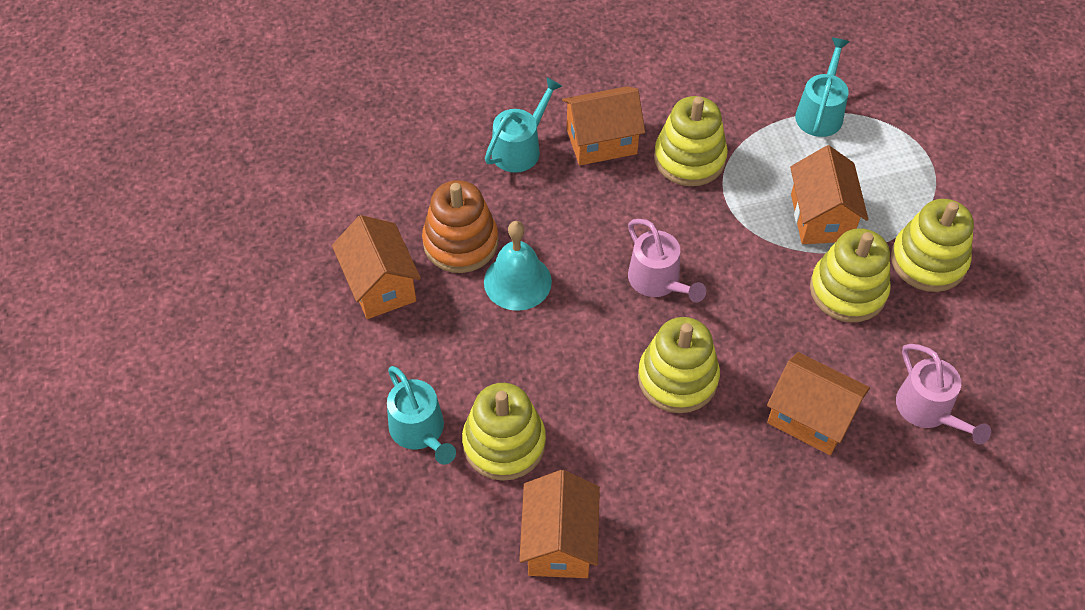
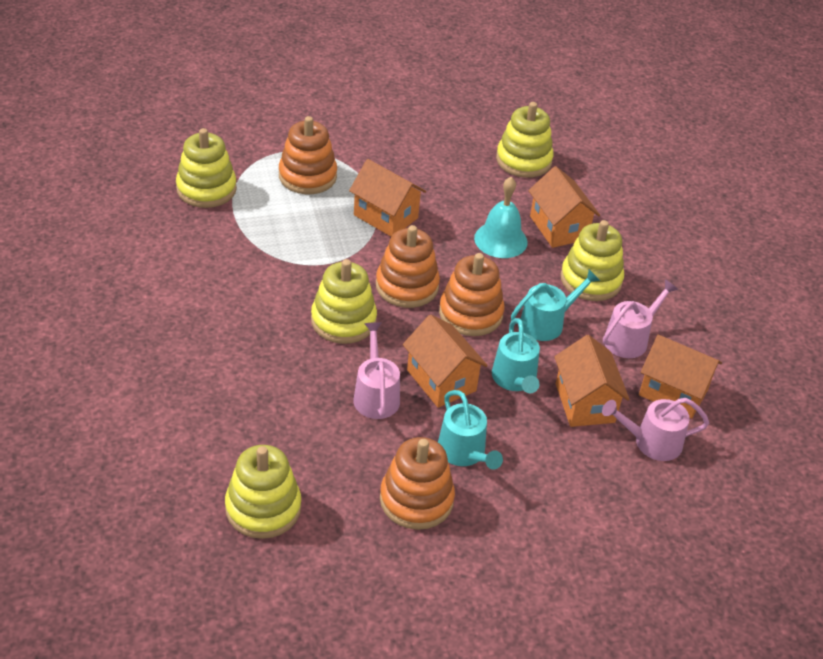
orange stacking toy: [422,180,498,273] = 1 -> [279,116,337,194] [376,225,440,308] [380,437,455,530] [439,253,504,336] = 4
pink watering can: [628,219,706,302] [896,344,991,444] = 2 -> [353,322,400,419] [602,398,709,461] [603,279,678,358] = 3

